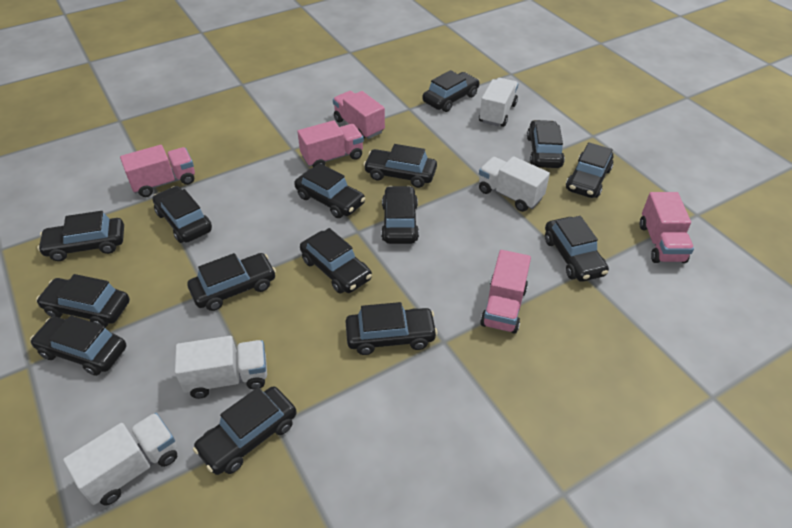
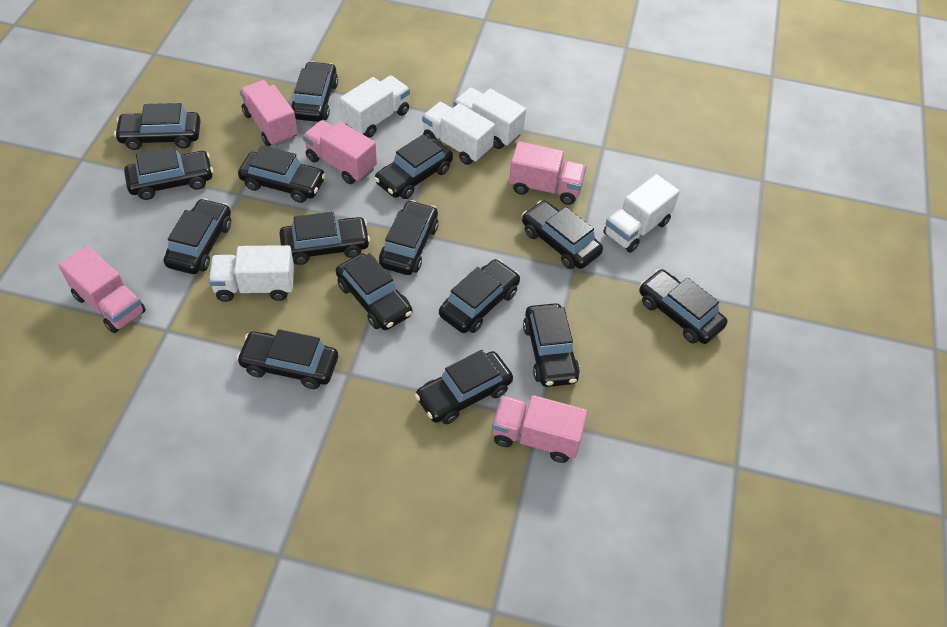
white truck: [63,413,177,505] [175,336,267,399] [479,78,518,127] [479,156,550,212] = 4 -> [209,245,294,302] [340,76,410,138] [422,102,495,165] [453,88,526,149] [604,174,680,253] = 5

